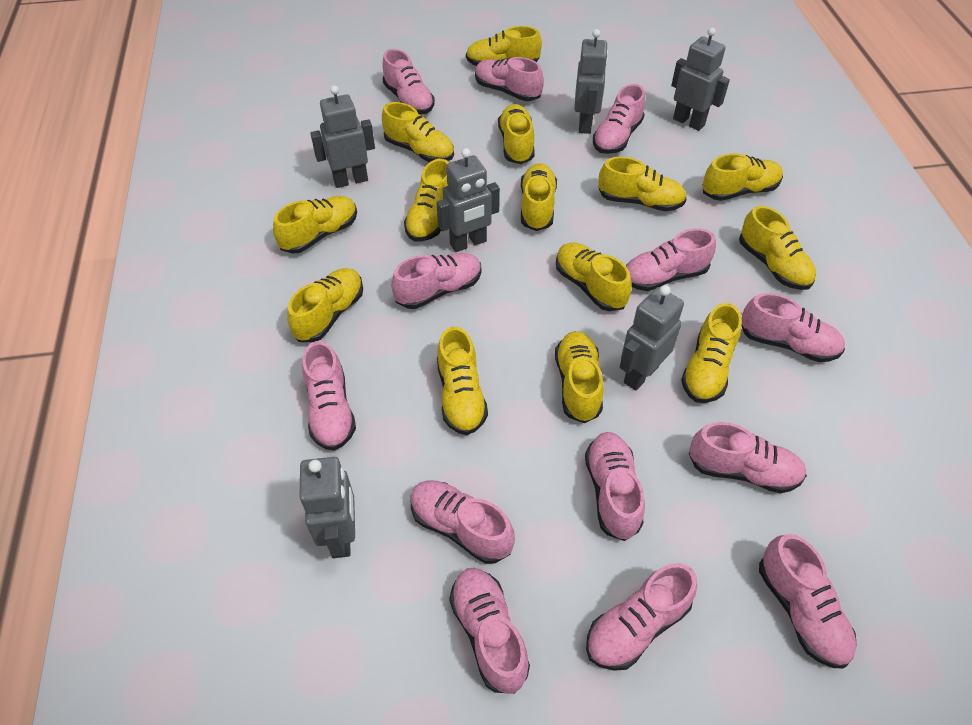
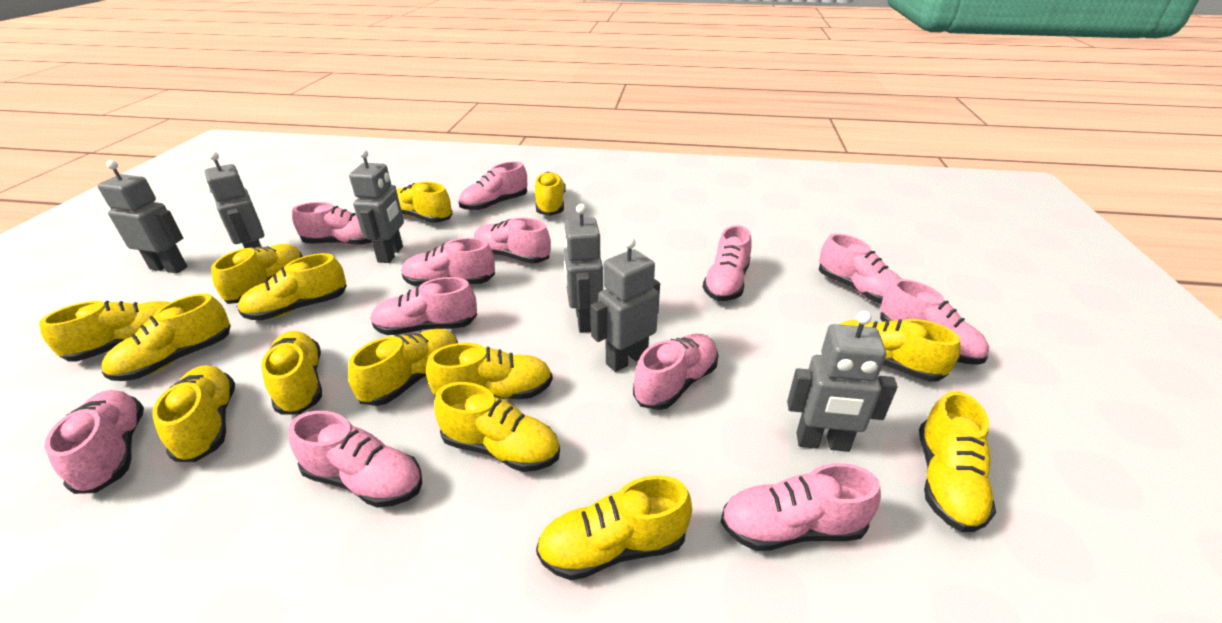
pink shoe: [302,341,356,451] [382,49,435,114] [391,253,482,309] [411,480,515,564] [449,568,530,694] [475,57,544,101] [585,432,645,541] [586,563,698,671] [593,84,645,154] [626,229,716,291] [689,422,807,493] [742,293,845,362] [759,534,857,669] = 13 -> [45,390,144,494] [288,411,422,508] [292,202,372,246] [371,277,477,335] [401,238,495,286] [459,161,527,211] [474,217,551,263] [633,334,719,410] [703,225,752,301] [721,463,881,551] [819,234,902,304] [880,279,989,365] = 12

